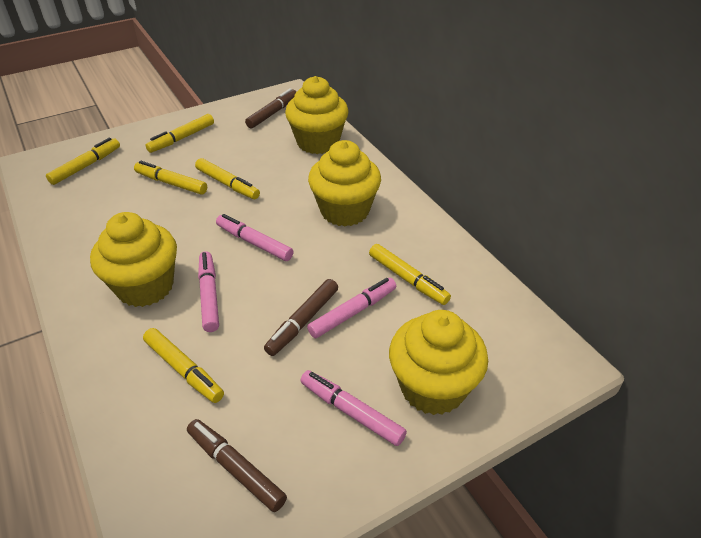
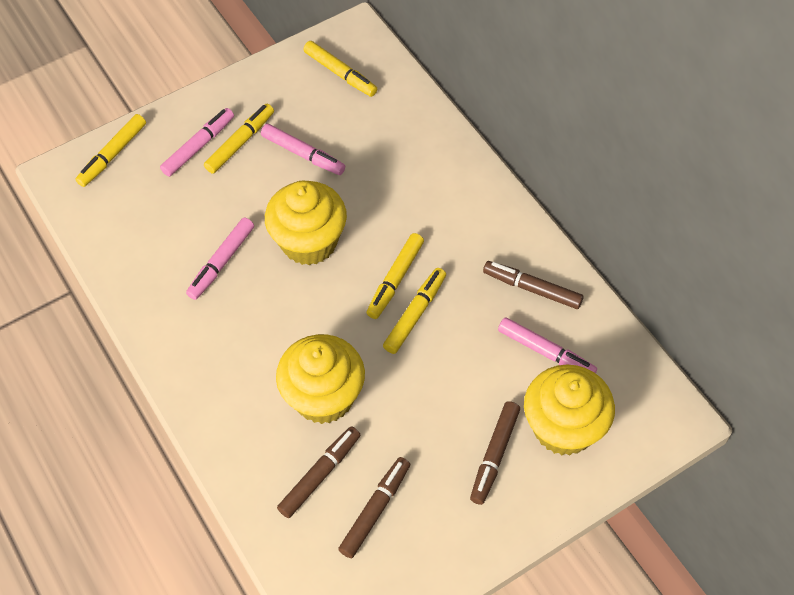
brown marker: [187,419,287,512] [245,88,296,128] [264,279,338,356] = 3 -> [277,426,360,518] [338,457,410,558] [470,401,520,505] [483,261,584,309] = 4
yellow cupcake: [90,212,177,307] [285,76,349,154] [308,140,381,226] [389,310,488,415] = 4 -> [265,181,347,265] [276,334,365,424] [524,365,615,456] = 3
yellow marker: [46,138,120,185] [134,161,207,195] [143,328,224,403] [145,114,214,153] [195,158,260,199] [369,244,451,305] = 6 -> [76,114,146,187] [204,104,274,174] [303,41,377,97] [366,233,424,319] [383,268,446,354] = 5

